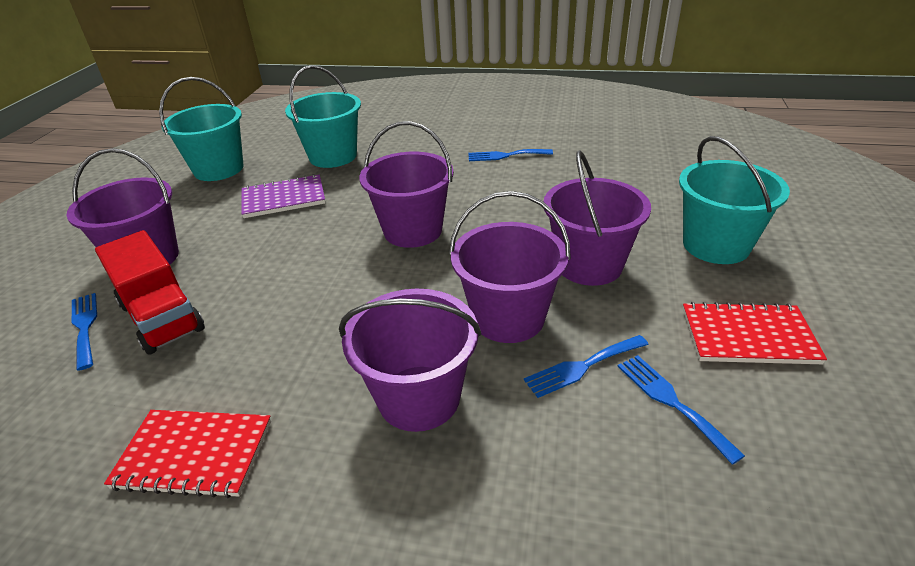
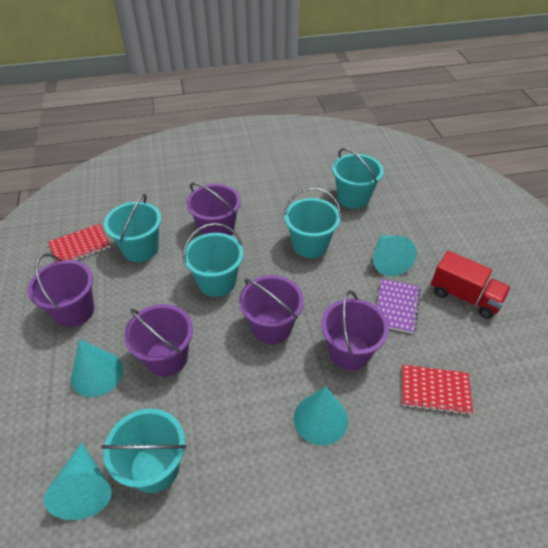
blue fork: [72,293,97,371] [468,149,553,161] [524,335,649,398] [617,355,745,465] = 4 -> none = 0
turquoise bucket: [159,77,244,181] [285,65,361,168] [679,136,790,264] = 3 -> [101,408,187,493] [104,194,161,262] [183,223,244,297] [283,187,341,258] [332,148,384,209] = 5
turquoise cone: none = 0 -> [44,442,112,520] [71,339,123,397] [294,387,348,445] [373,235,417,276] = 4

